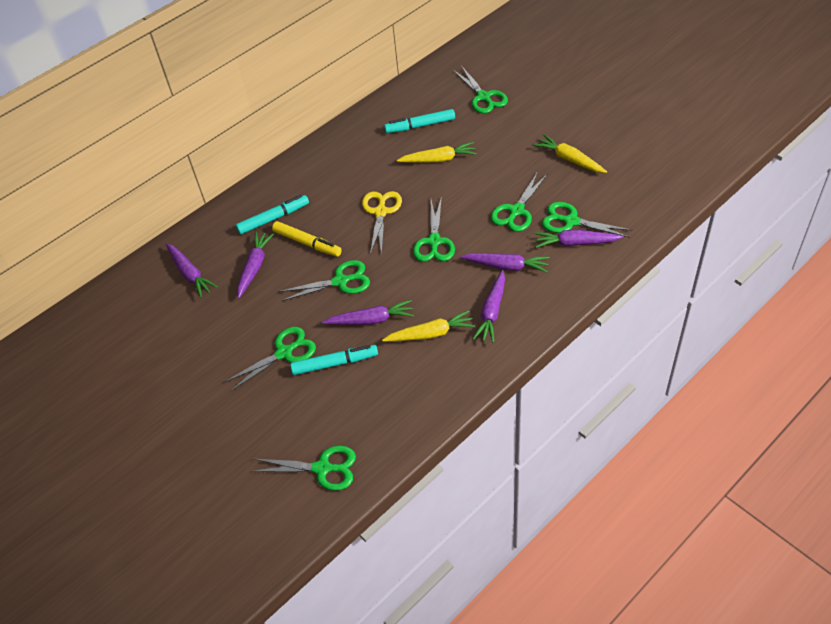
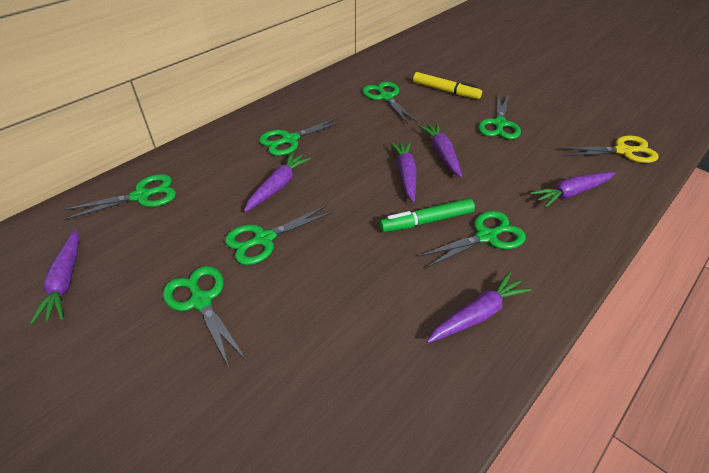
green marker: none = 0 -> [379,199,475,232] = 1
turquoise marker: [236,195,309,234] [290,345,378,375] [384,109,455,133] = 3 -> none = 0
yellow carrot: [382,310,475,342] [397,142,477,163] [534,135,607,173] = 3 -> none = 0

